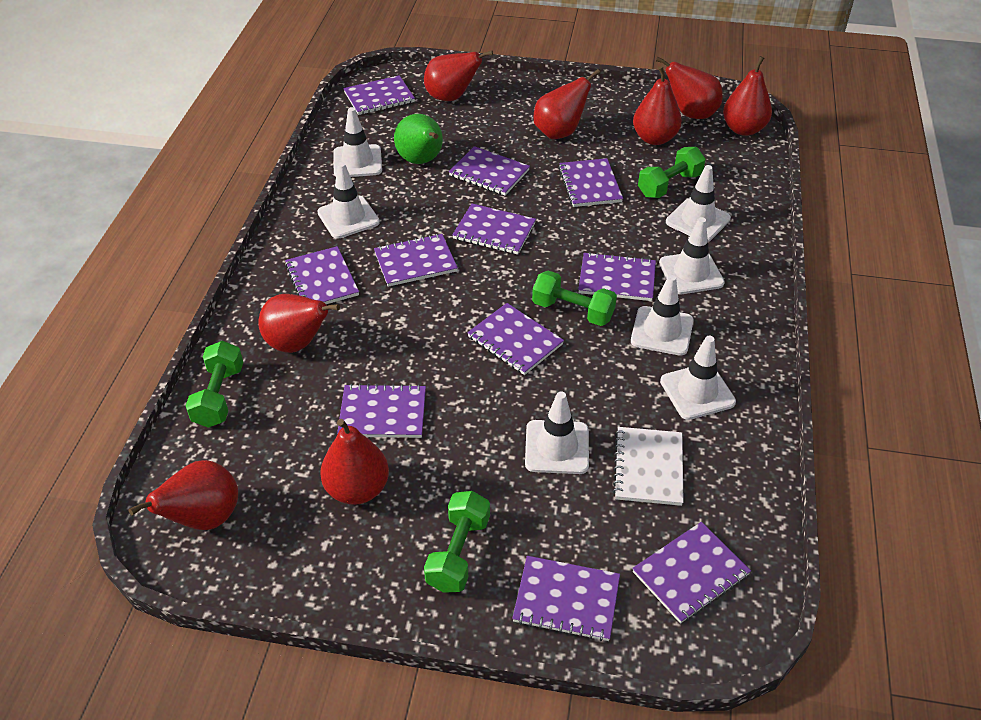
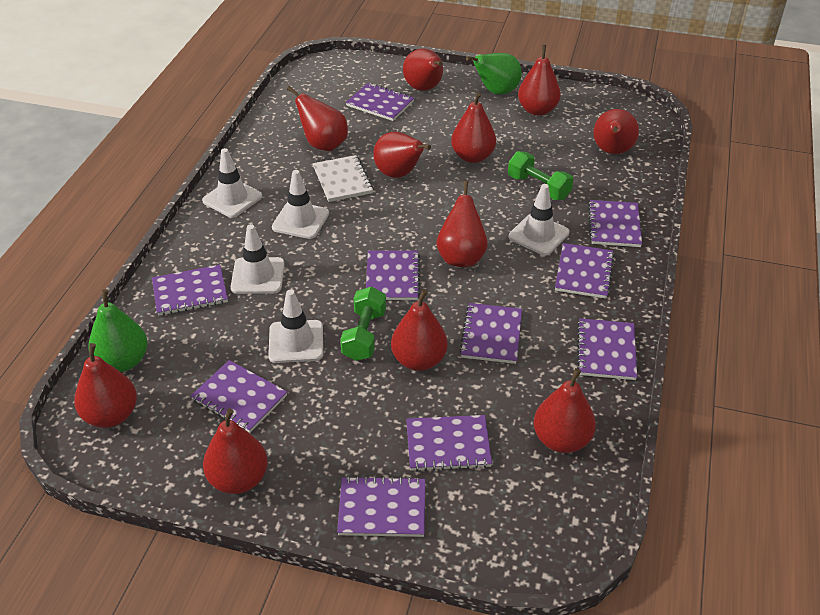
green dumbbell: [186,341,243,428] [424,491,490,593] [532,271,617,326] [638,147,706,198] = 4 -> [340,286,386,361] [508,151,573,200] = 2
green pear: [394,114,443,164] = 1 -> [88,289,148,372] [466,53,522,95] = 2
purple notebook: [285,246,359,304] [337,384,426,438] [343,75,415,115] [374,234,458,287] [449,146,530,196] [452,204,536,255] [467,303,564,375] [512,556,620,641] [559,158,623,207] [578,252,656,301] [632,522,751,624] = 11 -> [152,265,228,316] [191,360,287,433] [337,476,425,537] [346,83,414,121] [366,250,420,300] [406,415,492,472] [459,303,522,364] [555,243,614,299] [577,318,637,380] [588,200,642,247] = 10
red pear: [128,460,238,530] [258,294,340,353] [320,419,389,505] [424,50,493,101] [533,69,600,139] [633,66,682,145] [656,56,723,119] [723,56,772,136] = 8 -> [74,343,137,428] [203,408,268,494] [287,86,348,151] [373,132,431,178] [391,289,448,371] [403,49,443,91] [436,181,488,267] [451,92,496,163] [518,45,561,116] [534,368,596,453] [593,109,639,154] = 11
white traffic cone: [317,162,380,239] [333,107,382,177] [525,392,589,474] [631,275,694,356] [659,217,725,294] [660,336,736,420] [666,165,731,242] = 7 -> [202,148,262,218] [231,224,285,294] [268,290,323,363] [272,170,329,239] [508,184,569,256] = 5

